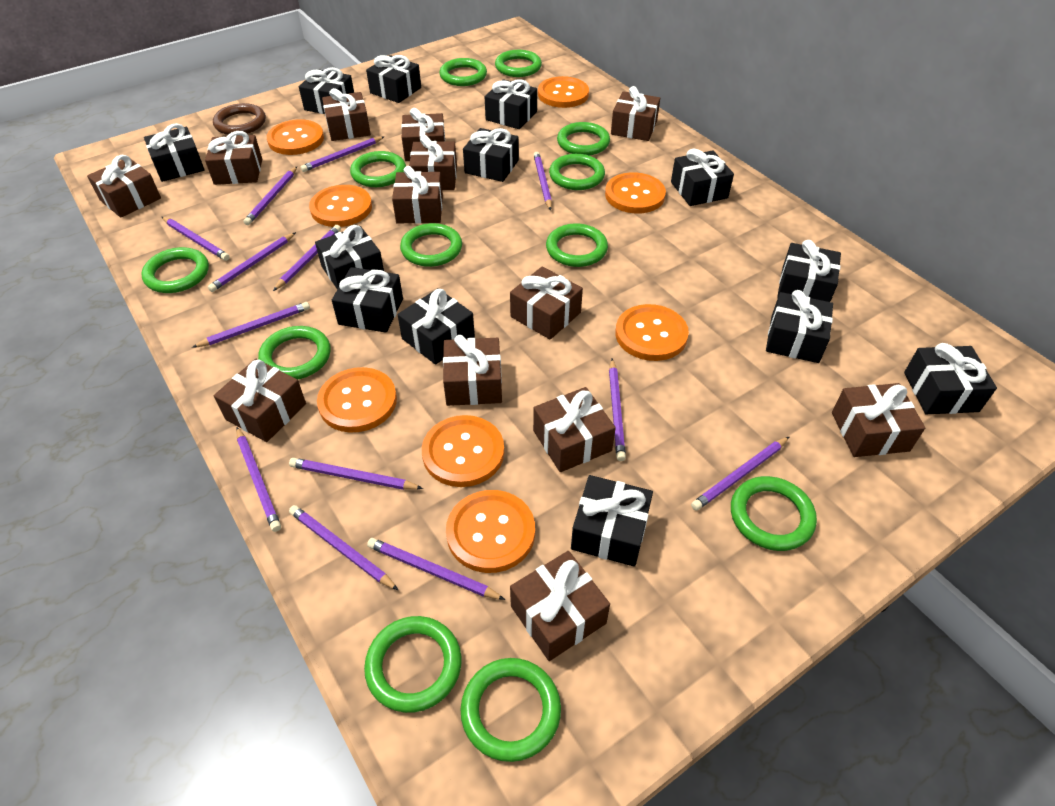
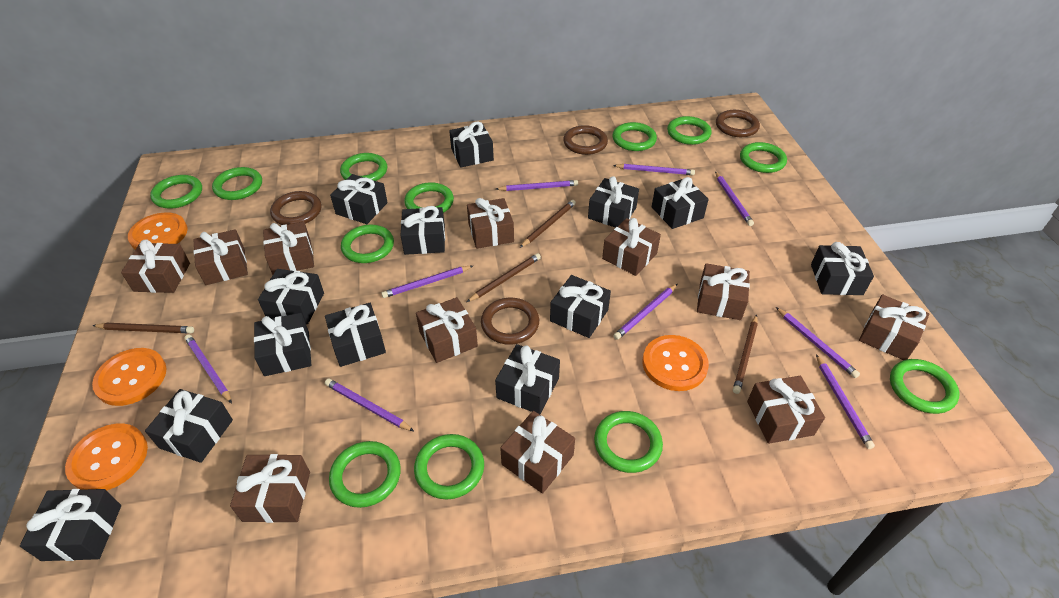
brown gift: [87,155,161,217] [205,131,262,185] [214,359,306,442] [322,88,371,141] [392,166,443,224] [401,108,445,161] [409,135,457,190] [443,335,502,406] [510,266,583,340] [510,551,610,661] [533,387,616,472] [611,86,660,141] [832,383,925,457] = 13 -> [121,239,190,293] [193,229,248,285] [230,454,310,523] [263,222,314,275] [416,297,478,363] [467,198,514,249] [500,411,575,494] [602,218,661,276] [697,263,750,320] [747,376,825,444] [859,294,929,360] = 11
brown pencil: none = 0 -> [92,323,194,333] [467,253,541,302] [520,200,576,248] [733,314,758,394] = 4
brown ring: [213,103,266,135] = 1 -> [270,191,322,225] [481,298,539,345] [563,125,608,155] [716,110,760,137] = 4
orange button: [267,119,324,155] [309,185,372,227] [317,367,397,433] [422,415,504,487] [446,490,535,573] [538,76,589,108] [605,172,666,214] [616,304,689,361] = 8 -> [65,423,148,491] [92,348,167,406] [128,212,188,250] [642,335,709,391] = 4
purple pencil: [162,217,230,261] [192,302,310,348] [208,232,296,292] [236,427,281,532] [244,167,297,225] [273,225,341,291] [289,458,423,490] [289,505,398,590] [301,137,384,172] [367,538,505,600] [534,152,552,210] [609,359,626,461] [691,436,790,511] = 13 -> [184,334,232,403] [325,379,414,431] [381,266,473,298] [496,180,578,191] [613,164,695,175] [613,284,677,340] [715,172,754,226] [776,307,860,378] [816,354,875,449] = 9

